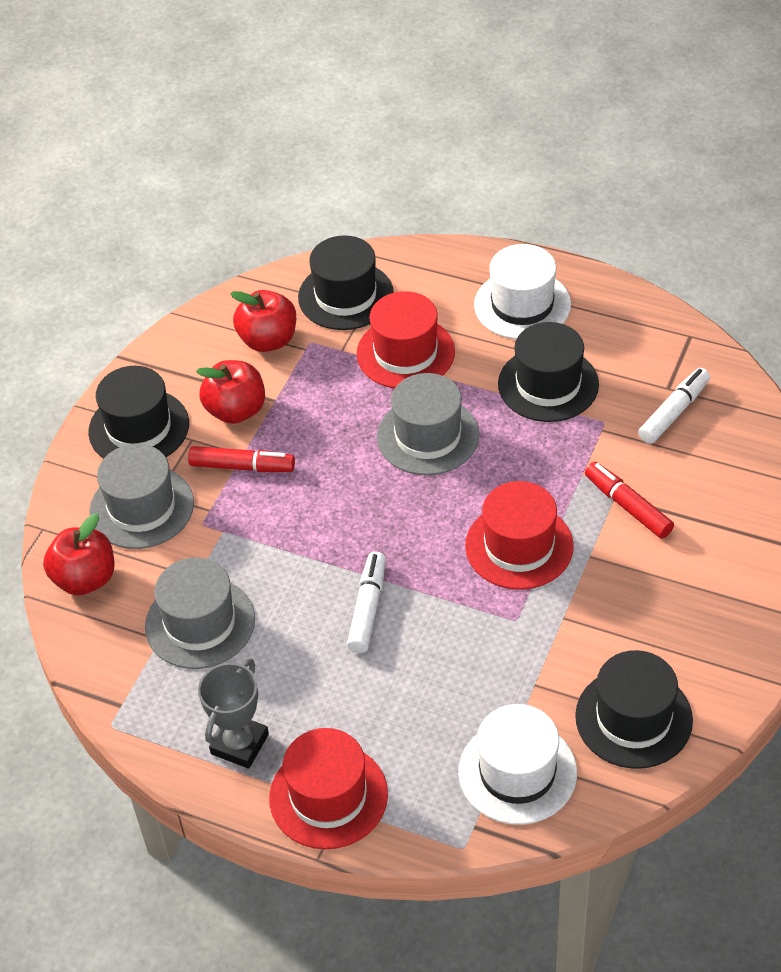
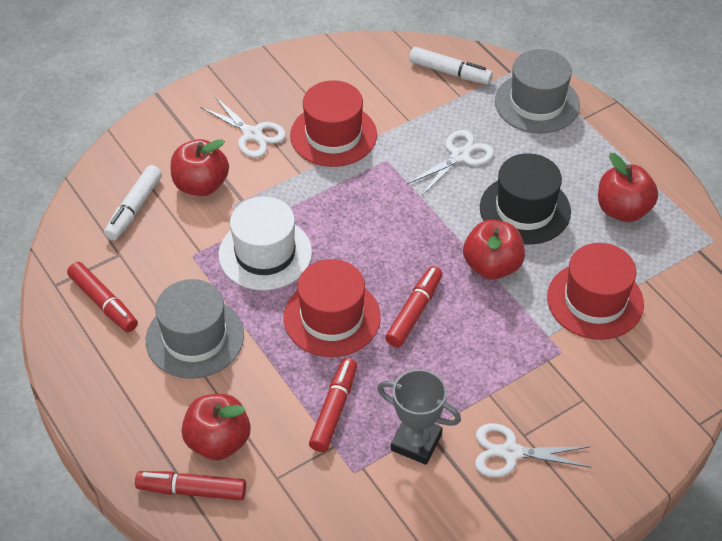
black hat: [88,366,189,458] [298,235,394,330] [498,322,599,422] [575,650,693,769] = 4 -> [480,153,571,244] = 1
grey hat: [89,444,194,549] [145,558,255,669] [377,373,479,475] = 3 -> [146,279,244,379] [495,49,580,134] = 2
red apple: [43,513,115,596] [196,360,265,424] [230,290,296,352] = 3 -> [171,139,229,196] [181,394,251,460] [463,220,525,280] [598,153,658,222] = 4
red marker: [188,446,295,472] [585,462,674,539] = 2 -> [67,262,138,332] [135,471,246,500] [309,358,357,452] [385,266,443,347] = 4
white hat: [458,704,577,825] [474,244,571,339] = 2 -> [218,196,312,290] = 1
white scissors: none = 0 -> [200,96,286,158] [407,130,494,196] [475,423,591,478] = 3

